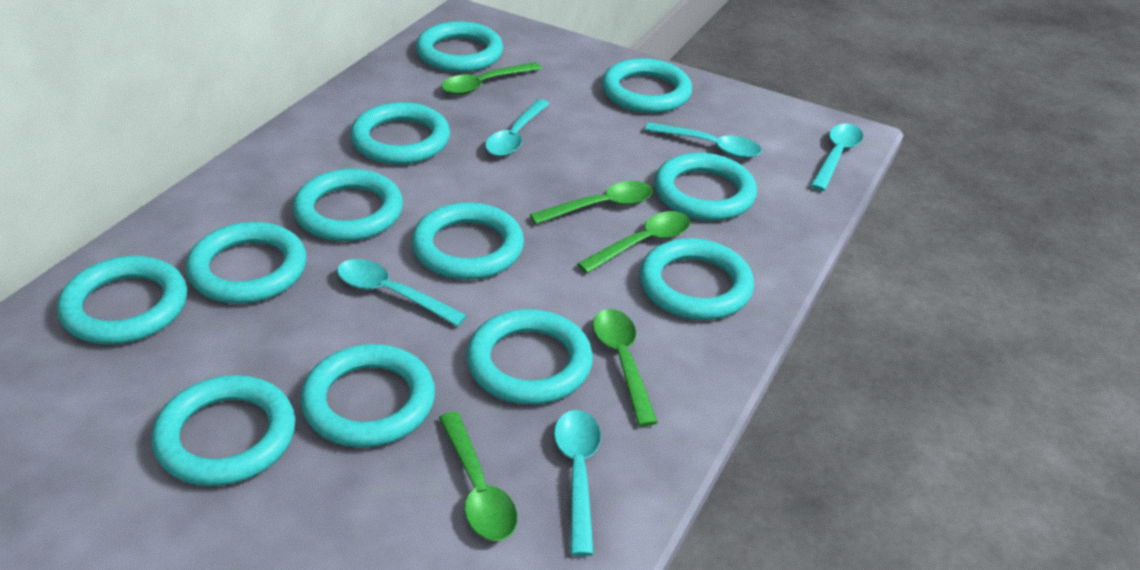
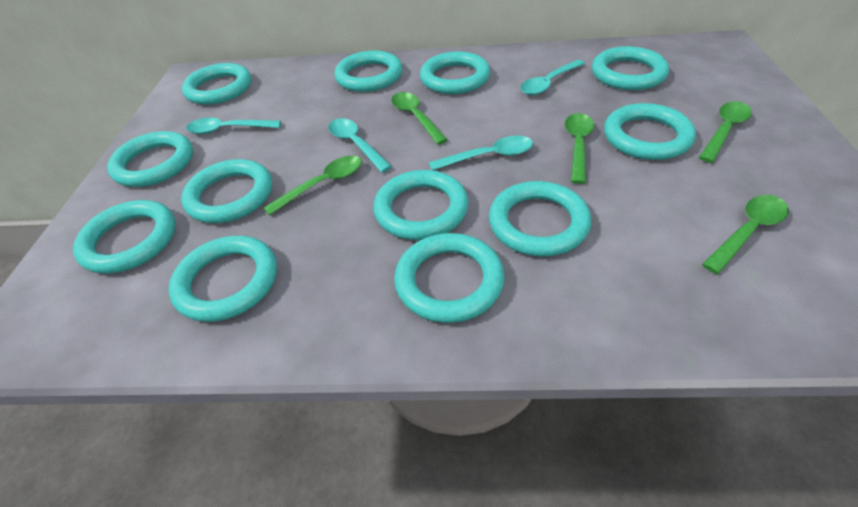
turquoise spoon: [337,259,467,326] [485,99,549,156] [554,410,601,556] [645,122,762,158] [810,124,863,191] = 5 -> [186,118,281,134] [328,118,392,172] [429,136,533,170] [520,60,585,95] = 4

